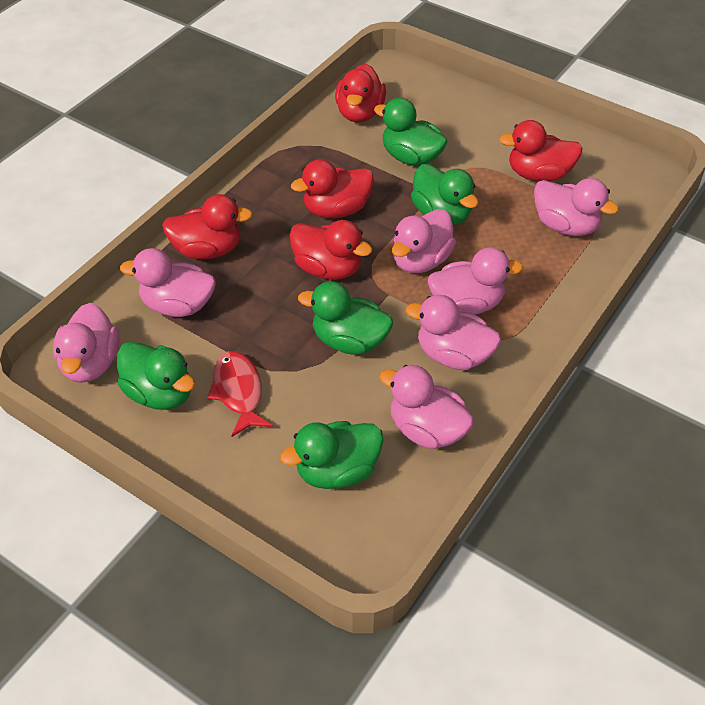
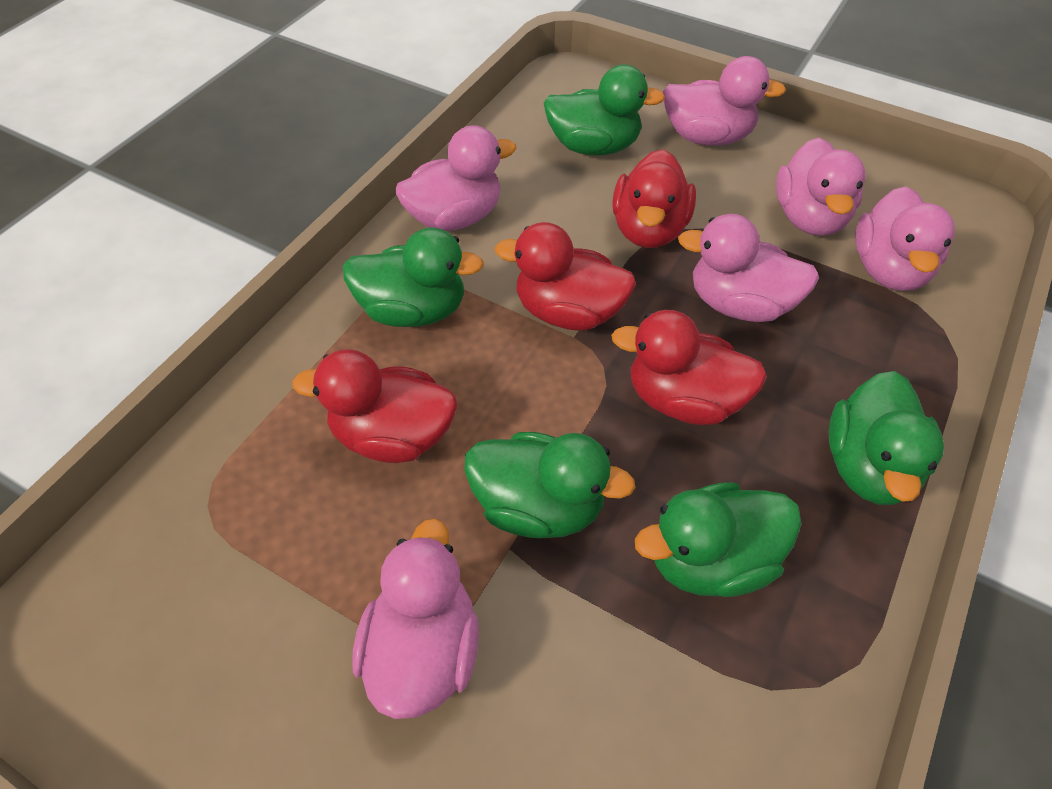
pink duck: [53,303,119,383] [120,248,216,317] [379,365,474,449] [392,209,456,273] [406,295,501,370] [428,247,523,315] [534,178,619,236] = 7 -> [353,518,479,719] [396,125,516,231] [663,56,786,146] [678,214,819,322] [776,138,866,236] [855,186,955,291] = 6
red duck: [162,194,253,259] [289,220,372,280] [291,159,374,219] [335,64,386,122] [499,120,583,181] = 5 -> [292,349,457,463] [495,222,636,330] [611,310,767,425] [612,149,696,248] = 4
red fish: [207,351,273,437] = 1 -> none = 0

